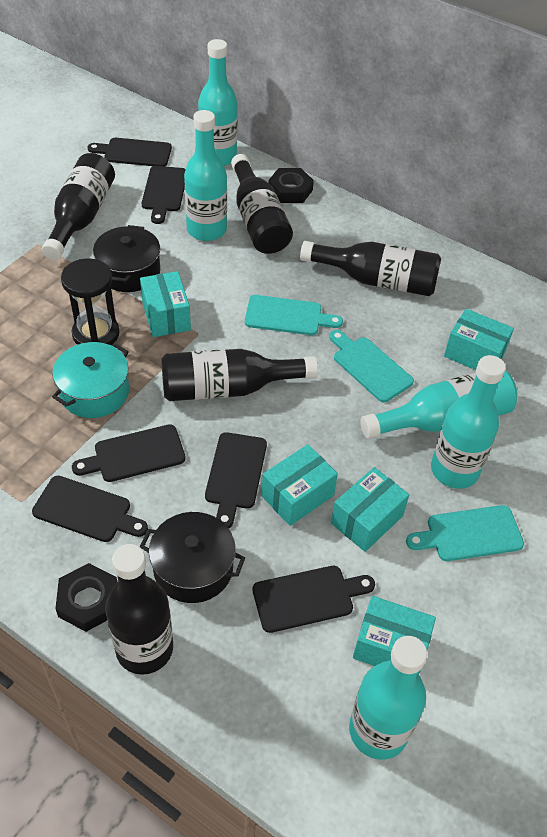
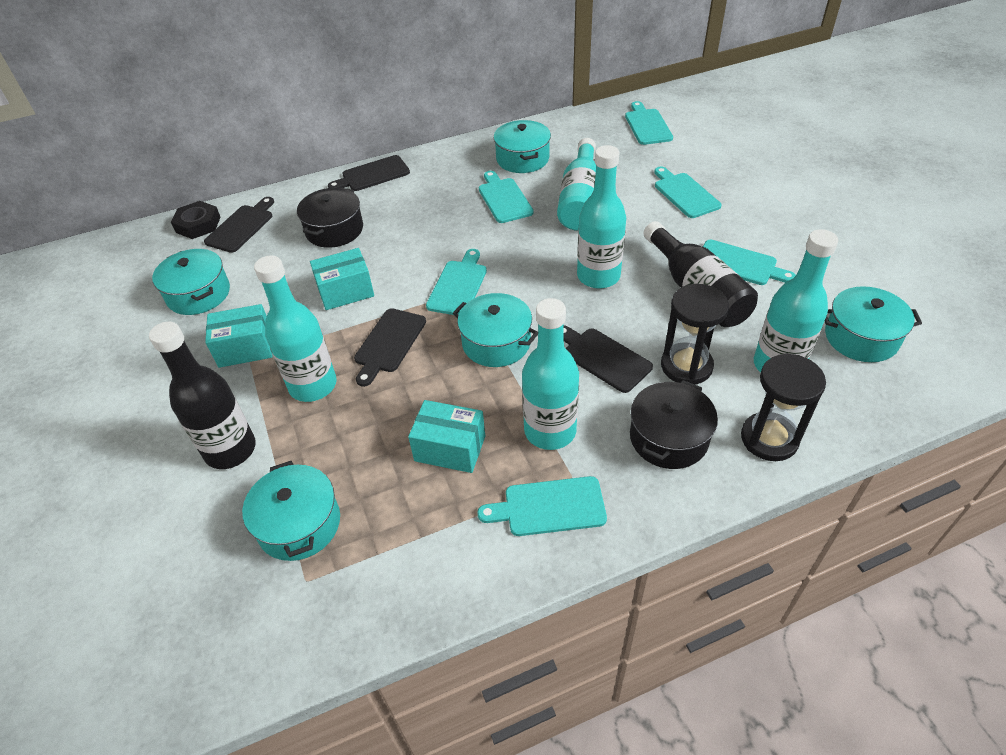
black bottle: [42,153,115,260] [105,544,173,675] [161,349,318,401] [231,154,293,254] [300,241,441,296] = 5 -> [149,322,256,469] [644,221,758,327] = 2
black cutting board: [32,476,148,542] [72,424,186,482] [88,138,172,166] [142,166,186,224] [205,432,267,528] [253,566,375,633] = 6 -> [204,197,274,253] [328,155,410,191] [354,308,426,387] [563,325,653,393] = 4
black hourglass: [61,258,120,345] = 1 -> [661,284,729,384] [741,353,826,461] = 2
black nut: [55,563,117,632] [268,168,314,203] = 2 -> [171,201,220,239] = 1
turquoise box: [140,271,191,337] [261,444,338,526] [331,467,409,552] [353,596,436,674] [444,309,514,370] = 5 -> [205,304,273,368] [310,248,374,310] [408,400,485,473] = 3
turquoise cutting board: [245,295,343,335] [329,330,414,402] [406,505,524,561] = 3 -> [426,249,487,315] [477,476,607,536] [479,171,534,223] [625,101,673,145] [654,167,721,218] [703,240,796,285] = 6
turquoise pot: [52,342,129,418] = 1 -> [152,249,230,315] [242,461,340,561] [453,293,538,367] [494,120,551,173] [825,286,922,362] = 5

